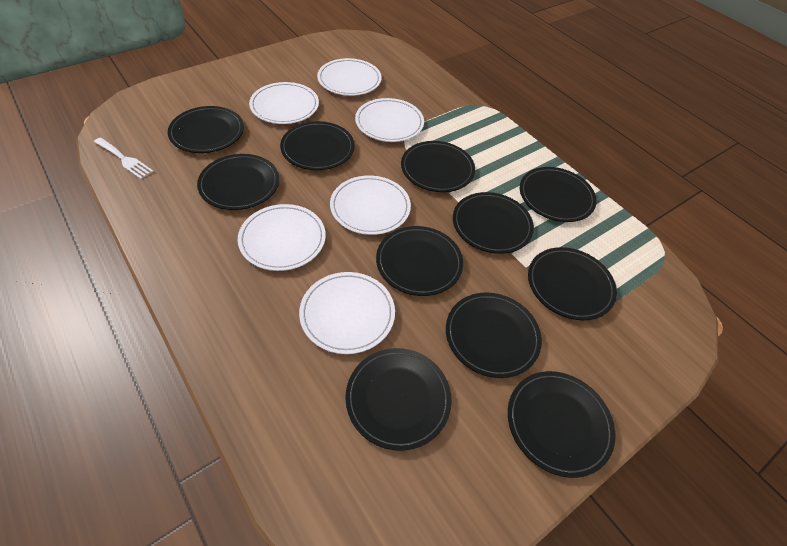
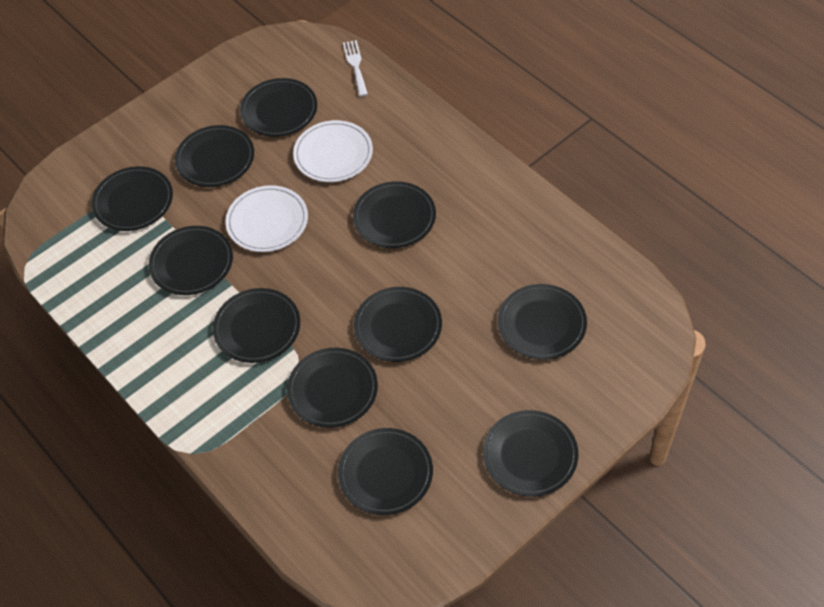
white plate: [238,204,326,271] [249,82,319,124] [299,272,395,354] [317,58,381,96] [330,176,411,235] [355,98,424,142] = 6 -> [226,185,308,252] [293,120,373,182] = 2

